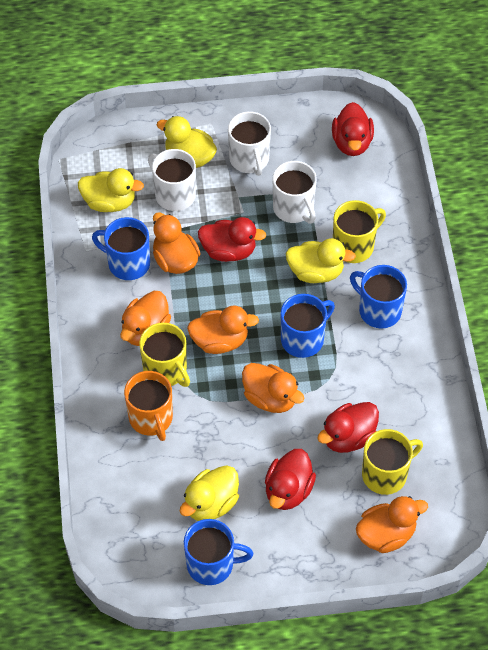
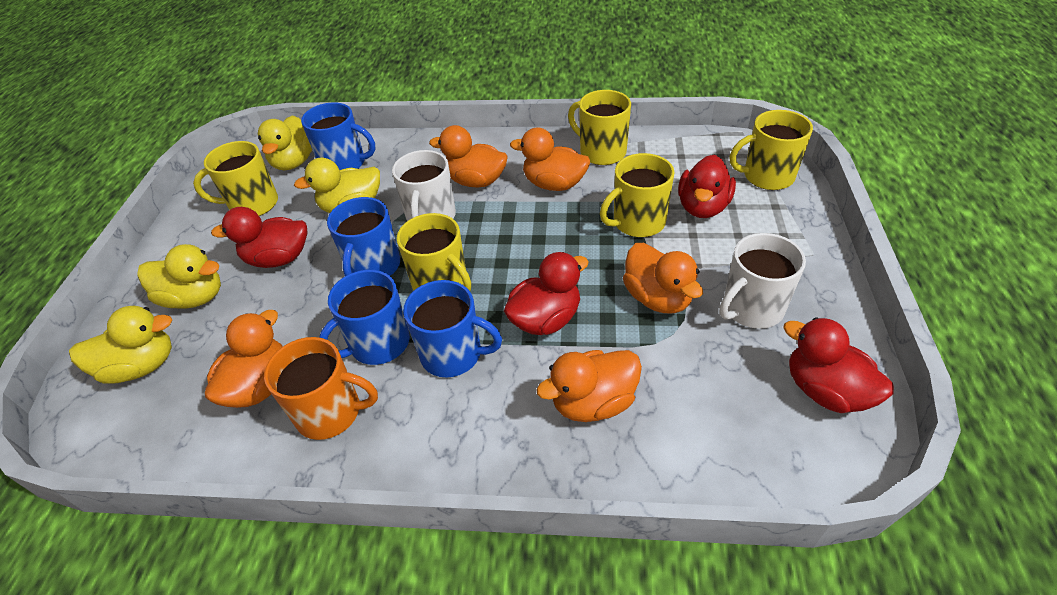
white mug: [148,149,196,211] [228,111,271,176] [273,161,317,224] = 3 -> [392,150,456,221] [719,233,806,329] = 2
yellow mug: [139,323,190,387] [333,200,386,263] [362,429,423,495] = 3 -> [193,141,278,216] [397,213,471,291] [568,90,631,165] [600,153,675,237] [730,110,813,190] = 5

